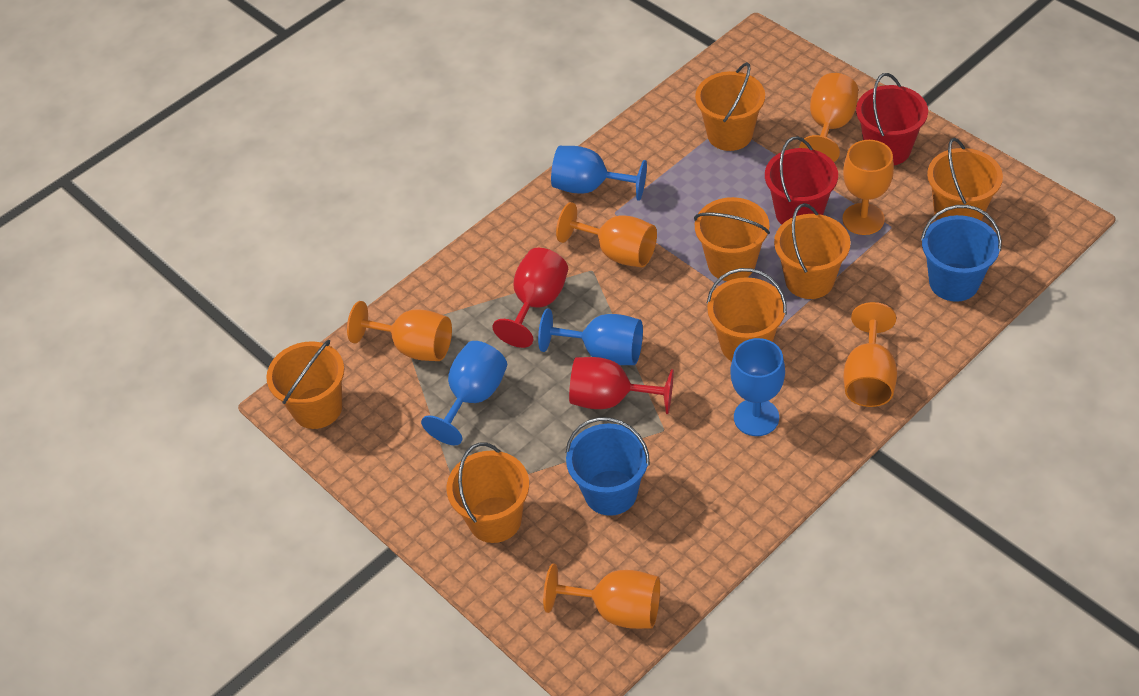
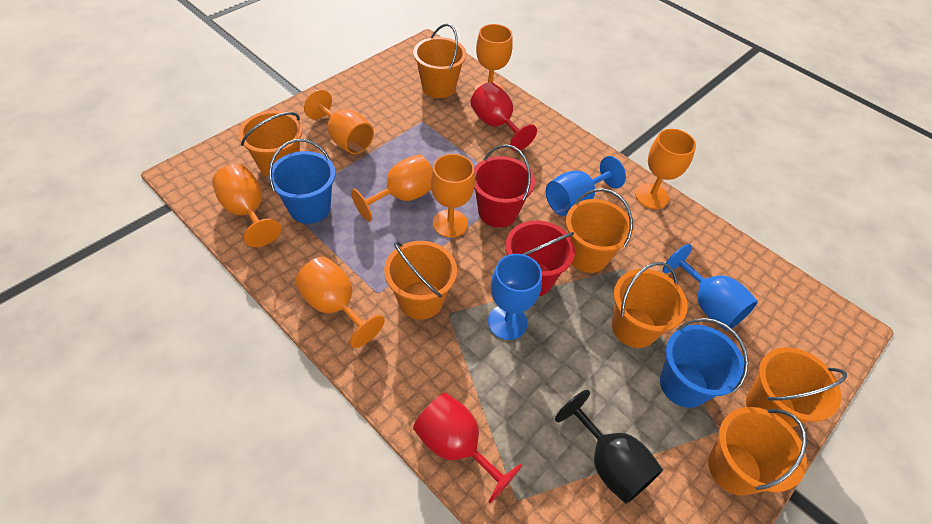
black goblet: none = 0 -> [555,390,663,504] = 1
blue goblet: [421,341,507,445] [538,309,643,365] [551,146,647,201] [730,338,785,436] = 4 -> [488,254,542,340] [546,156,626,216] [663,244,758,331] = 3
orange goblet: [347,301,452,361] [543,563,660,629] [556,202,657,268] [800,73,858,162] [842,140,894,235] [843,302,897,407] = 6 -> [212,164,281,247] [295,257,385,348] [304,90,374,154] [351,154,433,222] [431,154,475,238] [475,24,513,91] [635,129,696,209] = 7

